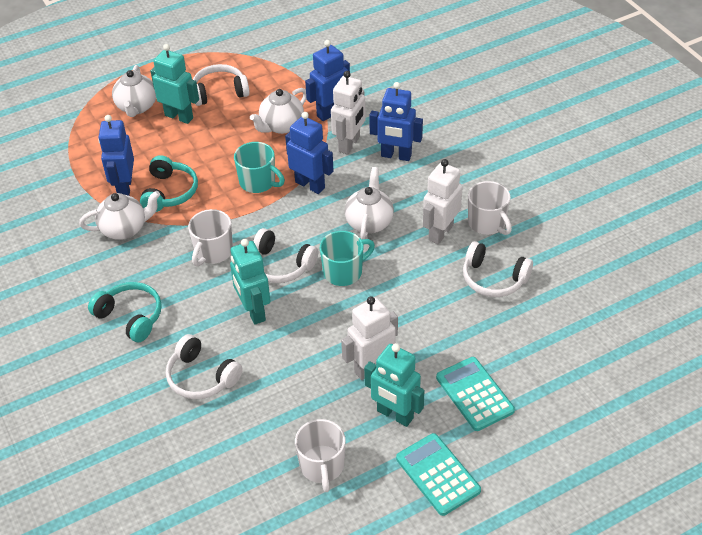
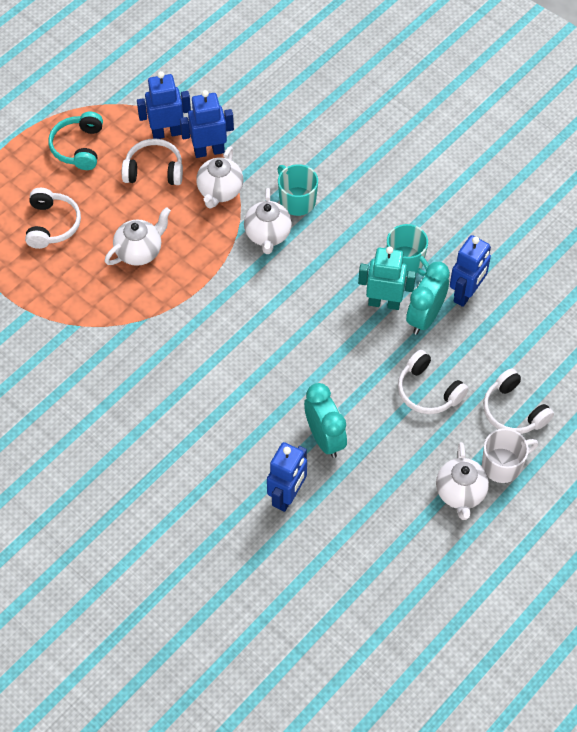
turquoise calculator: [396,433,481,516] [436,357,515,431] = 2 -> none = 0
turquoise clock: none = 0 -> [304,383,347,458] [406,262,450,334] = 2
turquoise headphones: [88,282,162,342] [140,155,198,212] = 2 -> [49,112,103,170] = 1
turquoise robot: [151,44,199,124] [230,239,271,325] [364,343,424,427] = 3 -> [358,246,416,310] = 1
white mug: [188,209,233,266] [295,419,345,492] [468,181,512,235] = 3 -> [482,428,538,483] = 1
white robot: [331,71,366,154] [341,296,398,380] [423,159,463,244] = 3 -> none = 0

